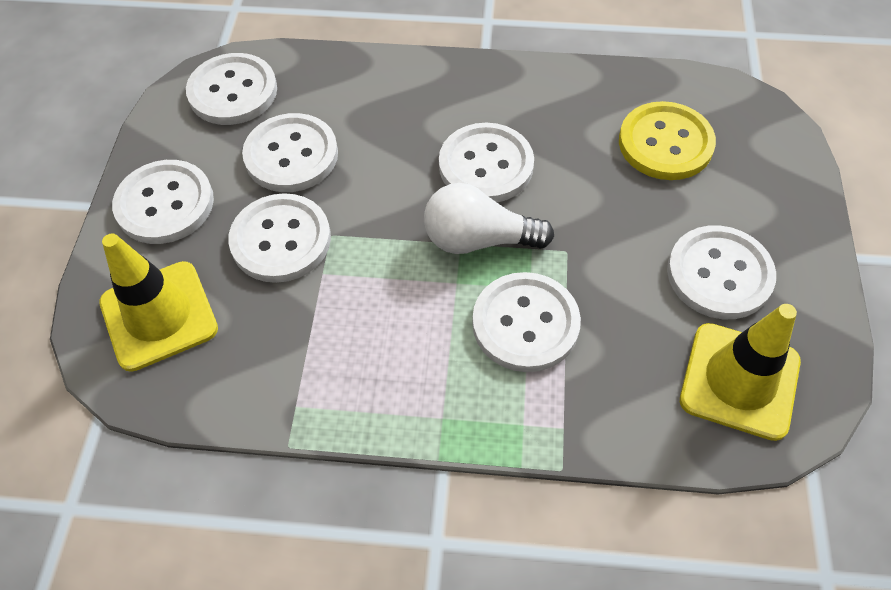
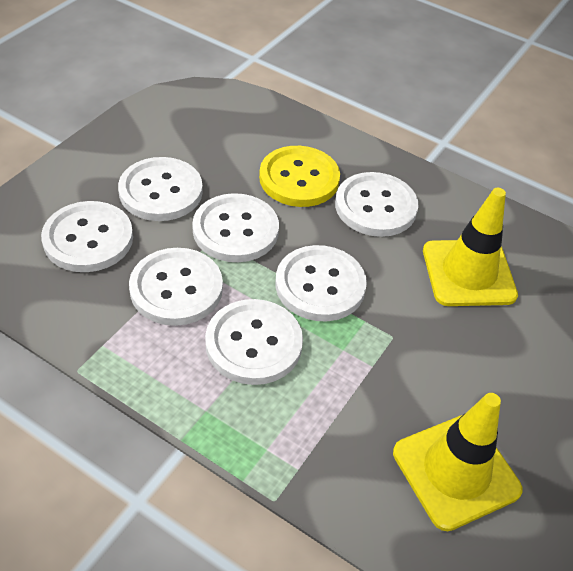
white light bulb: [424,183,554,254] = 1 -> none = 0

